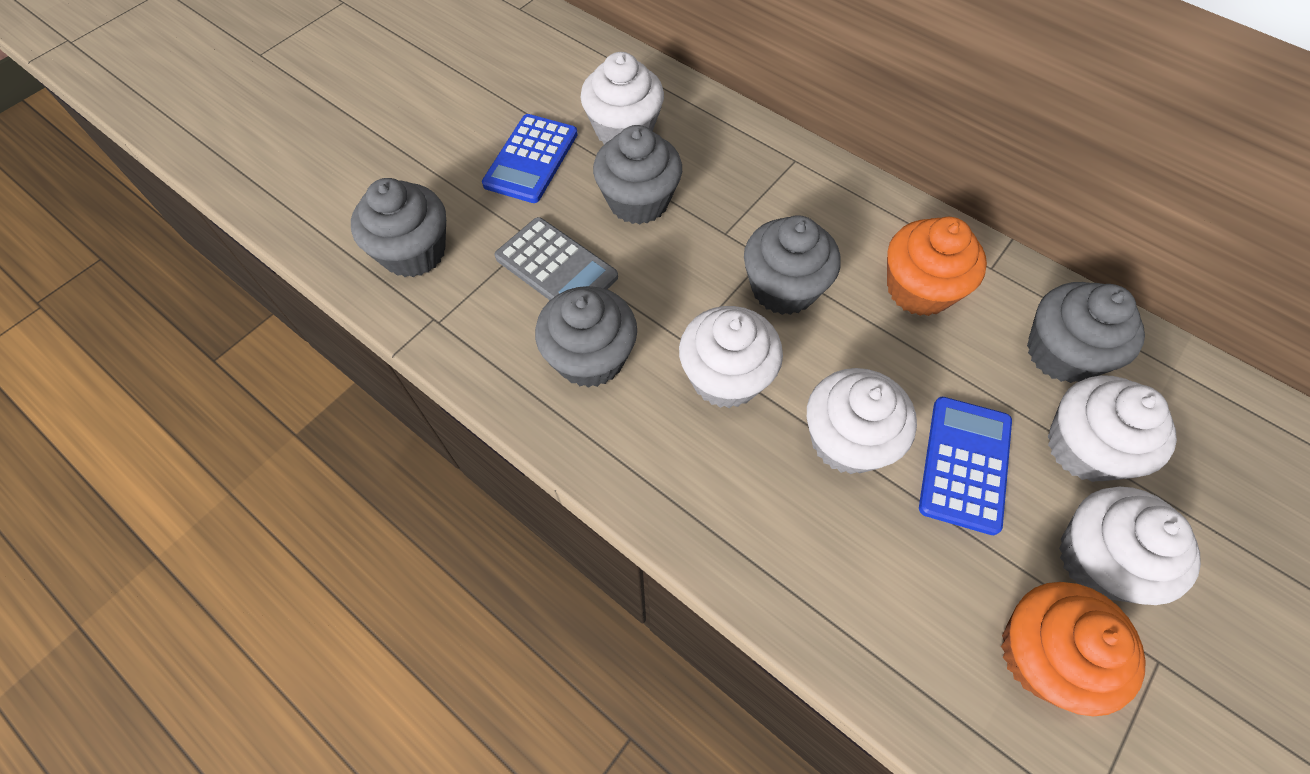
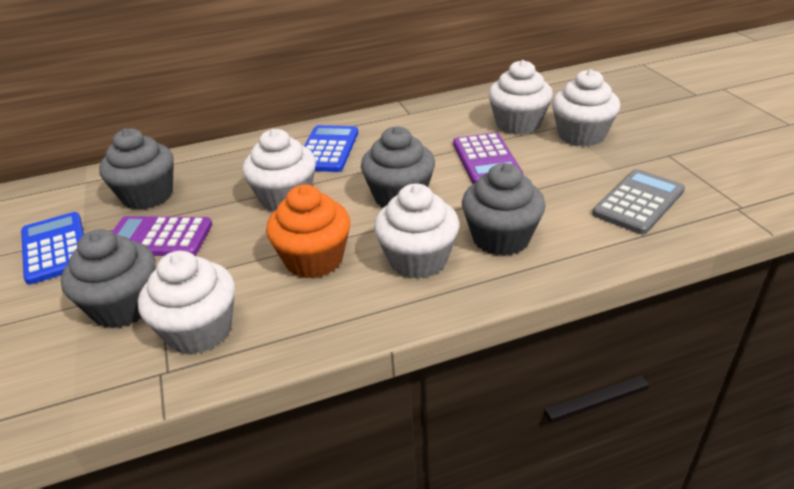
grey cupcake: [351,178,446,277] [535,286,637,388] [593,125,682,224] [744,215,841,315] [1027,282,1145,383] = 5 -> [61,229,156,328] [99,128,174,210] [361,126,435,207] [462,163,545,256] = 4
orange cupcake: [887,217,987,316] [1001,582,1146,716] = 2 -> [266,185,350,279] = 1
purple calculator: none = 0 -> [112,216,212,256] [453,132,523,184] = 2

